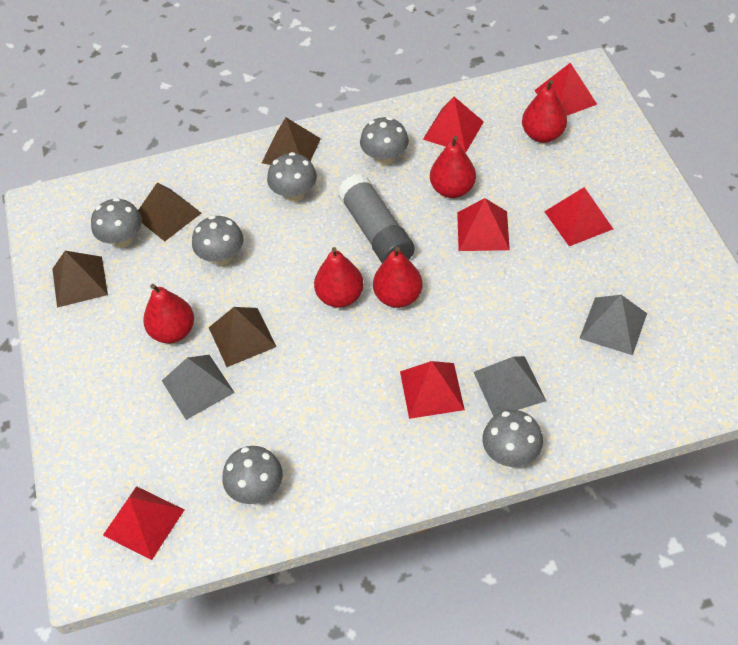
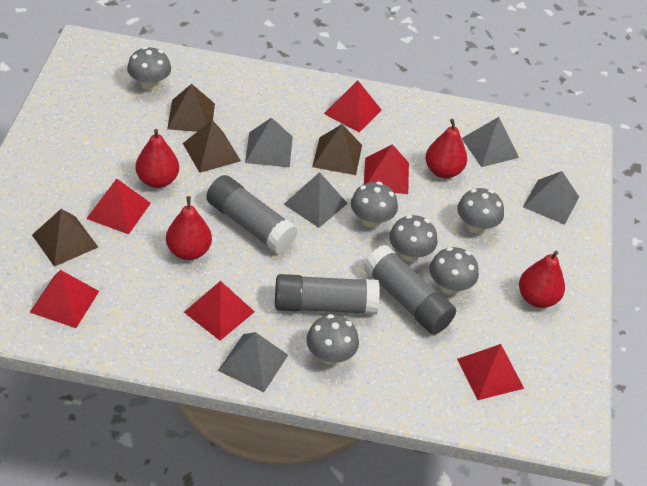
grey glue stick: [338,174,415,263] = 1 -> [206,175,298,254] [275,274,380,315] [363,245,456,334] = 3
grey pyramid: [162,355,235,420] [474,356,546,417] [579,295,647,355] = 3 -> [218,332,288,392] [245,118,293,167] [284,172,348,228] [462,117,519,167] [523,171,579,225] = 5
red pear: [143,284,194,343] [314,247,364,308] [373,247,423,308] [430,136,476,198] [522,80,567,143] = 5 -> [135,129,179,188] [166,196,212,260] [425,119,467,178] [519,251,565,308] = 4

